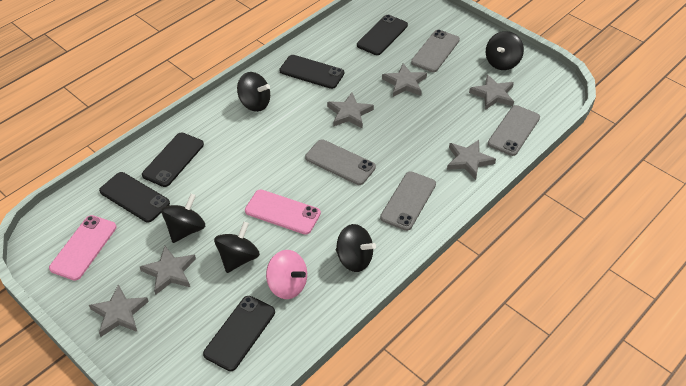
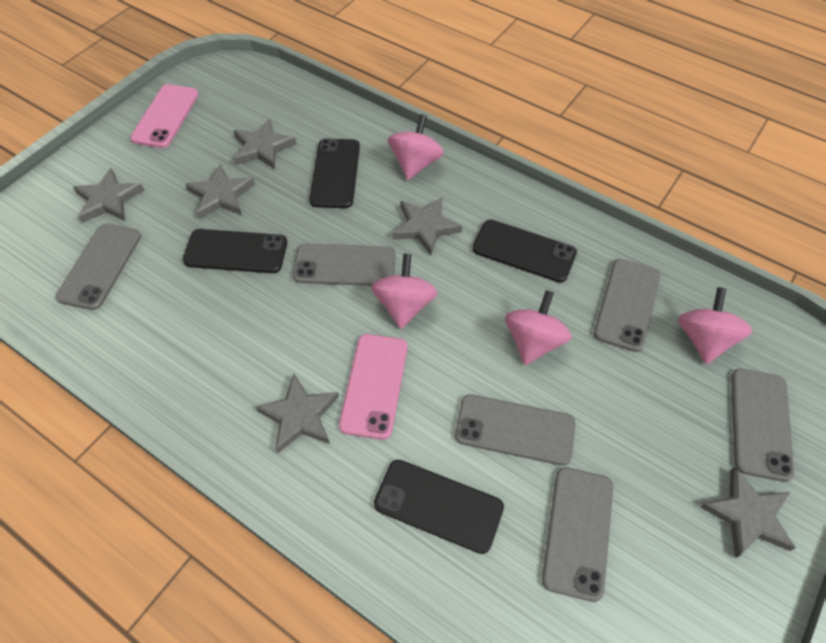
black phone: [99,172,170,222] [142,133,204,187] [203,296,275,371] [279,55,344,89] [357,15,408,55] = 5 -> [183,229,287,273] [309,139,360,208] [374,460,504,554] [472,219,577,283] = 4
black spinning top: [161,194,205,243] [214,222,260,273] [237,72,270,112] [336,224,376,272] [486,31,524,70] = 5 -> none = 0
grey phone: [305,139,376,185] [380,171,436,231] [411,30,460,72] [488,105,540,156] = 4 -> [56,224,141,310] [293,244,396,286] [455,394,575,466] [542,467,613,602] [594,259,660,352] [731,369,794,482] = 6
pink spinning top: [266,250,307,299] = 1 -> [371,254,438,329] [388,114,444,180] [505,290,572,365] [678,287,752,364] = 4

